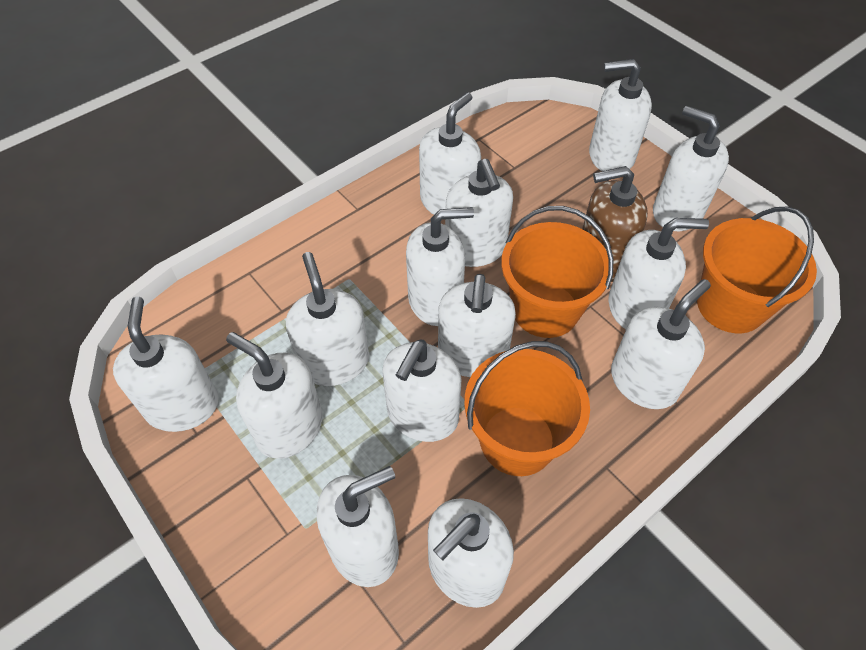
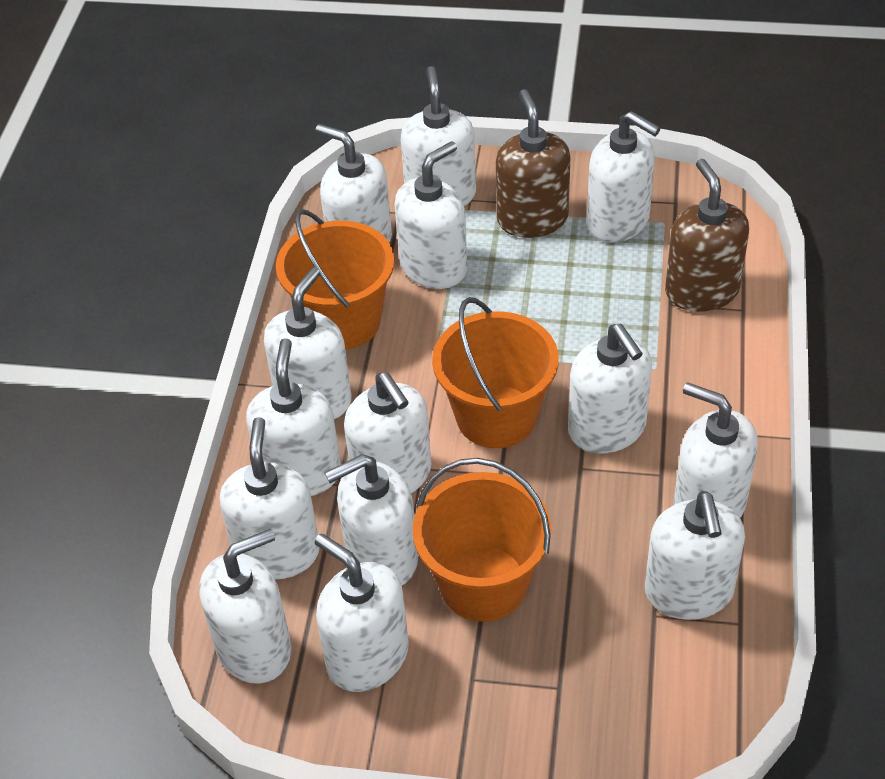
brown soap dispenser: [582,166,648,282] = 1 -> [496,89,570,238] [665,159,749,312] = 2

